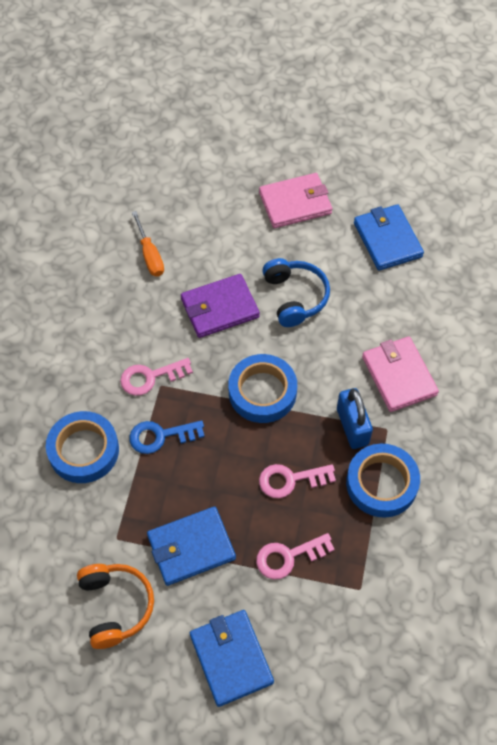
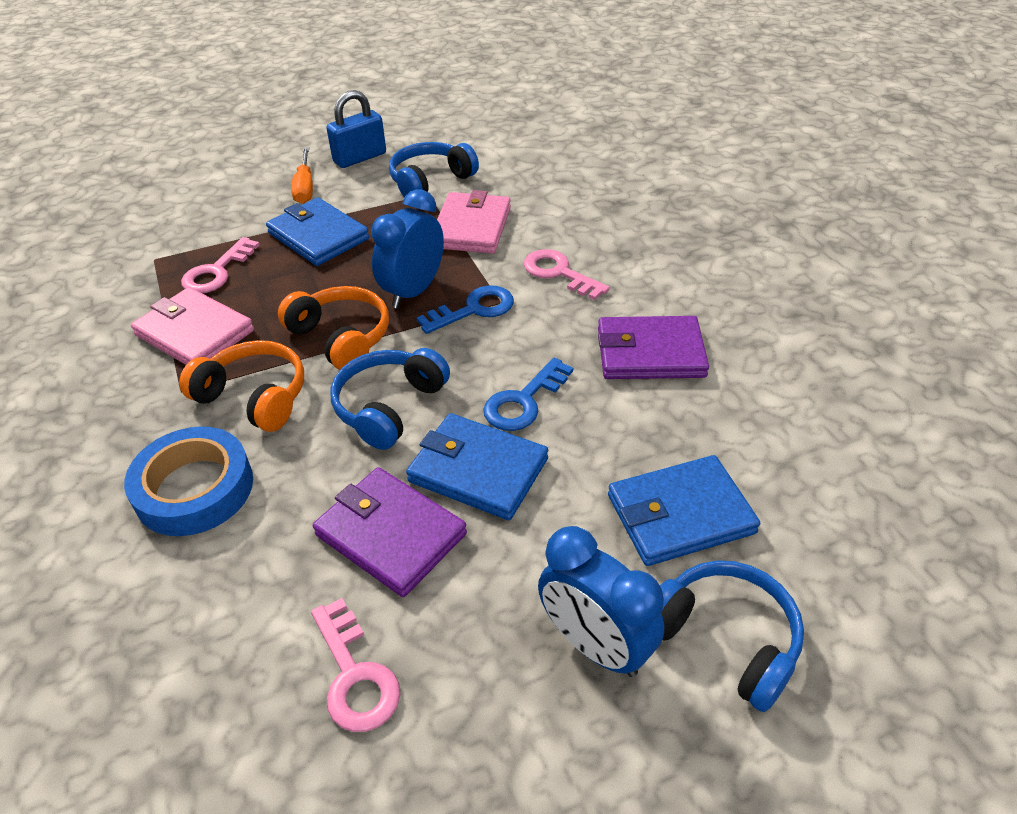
blue clock: none = 0 -> [371,189,444,309] [538,526,664,677] = 2
blue headphones: [262,258,330,327] = 1 -> [330,348,450,450] [389,142,479,198] [660,560,804,712] = 3
blue key: [129,421,205,454] = 1 -> [417,285,514,334] [483,358,573,431] = 2
blue tape: [46,411,119,483] [228,354,297,423] [346,444,420,518] = 3 -> [124,426,253,536] = 1
orange headphones: [77,564,154,649] = 1 -> [179,340,304,432] [278,286,389,370] = 2
purple wallet: [181,274,260,338] = 1 -> [313,467,467,597] [598,316,709,379] = 2

